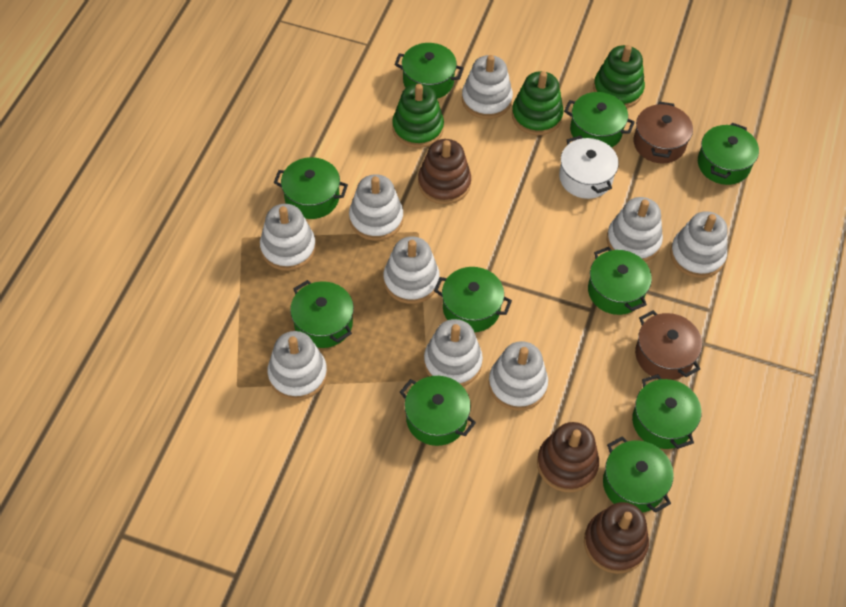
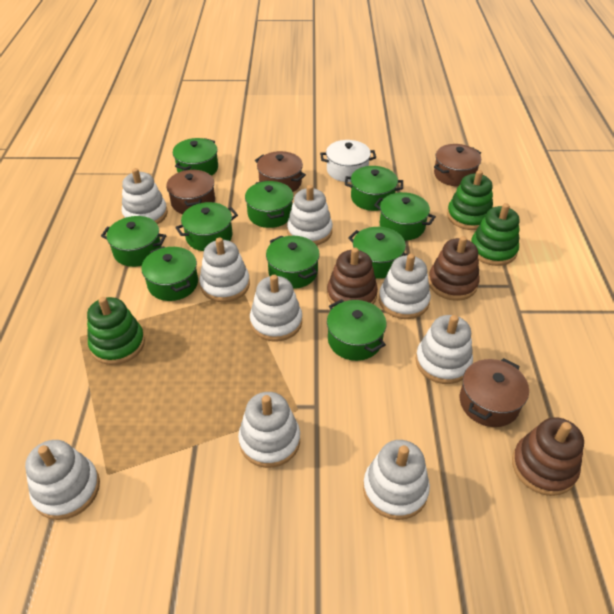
brown pot: [634,101,693,164] [635,310,702,380] = 2 -> [166,169,215,214] [255,151,306,192] [434,144,481,187] [460,358,529,427] = 4

